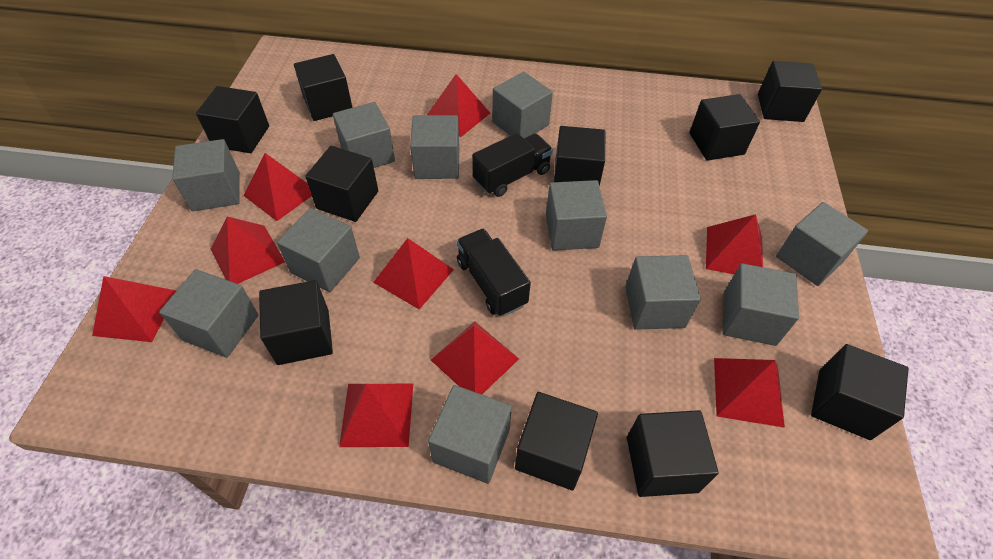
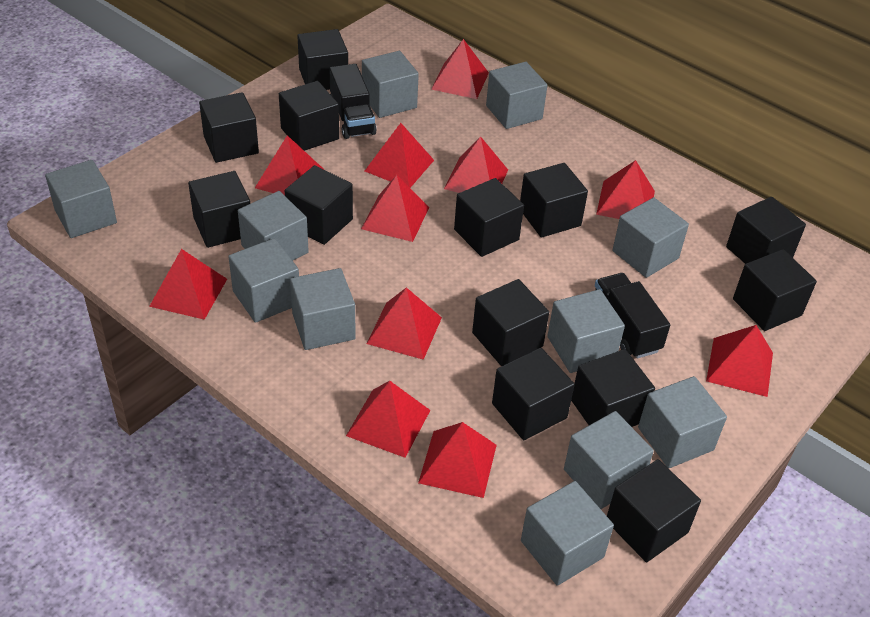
black cube: [196,86,269,153] [259,280,333,365] [294,54,353,121] [305,146,378,222] [515,392,598,490] [554,126,605,186] [627,410,719,497] [689,94,760,161] [758,61,822,122] [811,344,909,440] = 10 -> [188,171,250,248] [199,92,259,163] [279,81,339,151] [285,165,353,245] [297,29,348,90] [454,178,524,257] [472,279,549,366] [492,348,575,440] [520,163,588,238] [571,349,655,427] [607,459,701,562] [726,197,806,264] [733,249,817,331] = 13
red pyramid: [92,276,176,342] [211,216,285,284] [243,153,312,221] [339,384,413,447] [373,238,454,309] [427,74,490,137] [431,322,519,394] [706,214,763,274] [714,358,785,428] = 9 -> [149,249,227,320] [255,135,325,195] [346,381,430,458] [361,175,429,242] [365,123,434,188] [366,287,442,360] [418,422,497,498] [431,39,489,99] [444,136,508,193] [596,160,655,219] [706,325,773,397] = 11

